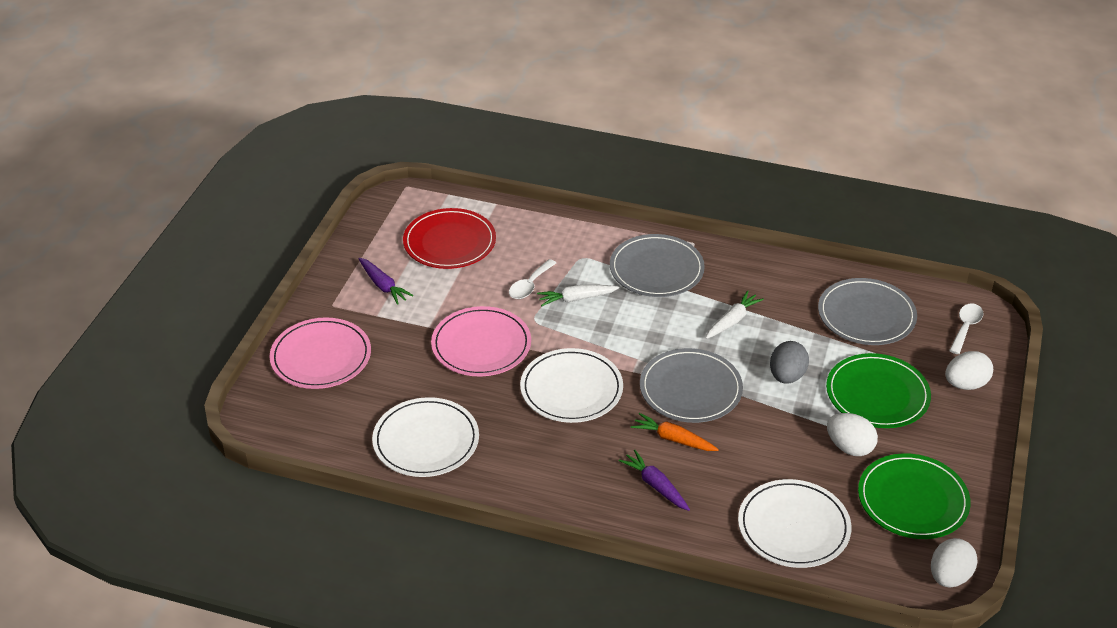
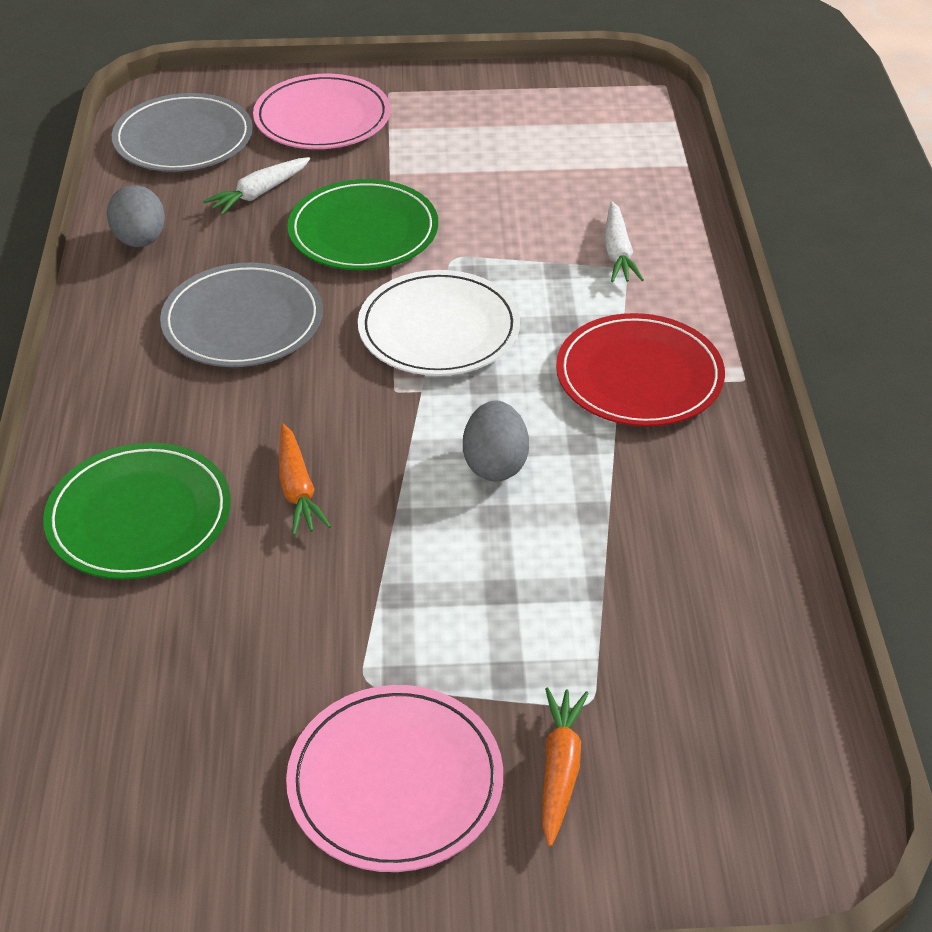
grey egg: [770,341,809,384] = 1 -> [107,185,165,247] [463,401,529,481] = 2
grey plate: [610,234,705,297] [640,348,743,423] [818,278,917,345] = 3 -> [112,93,253,172] [160,263,323,367] = 2
orange carrot: [631,413,719,451] = 1 -> [279,424,331,535] [542,687,589,847] = 2
purple carrot: [359,258,414,305] [619,450,690,511] = 2 -> none = 0
white egg: [827,413,878,456] [931,538,978,588] [945,351,993,390] = 3 -> none = 0
white plate: [372,397,479,477] [520,348,623,423] [738,479,851,568] = 3 -> [358,270,520,376] = 1
white spoon: [509,259,556,299] [949,303,983,354] = 2 -> none = 0

